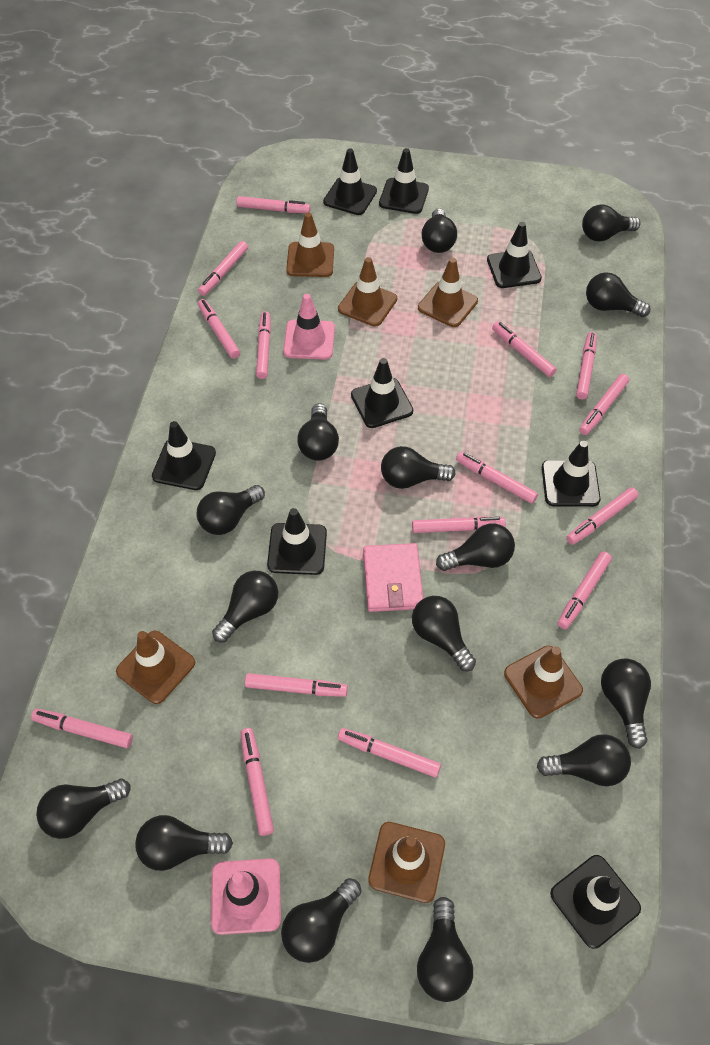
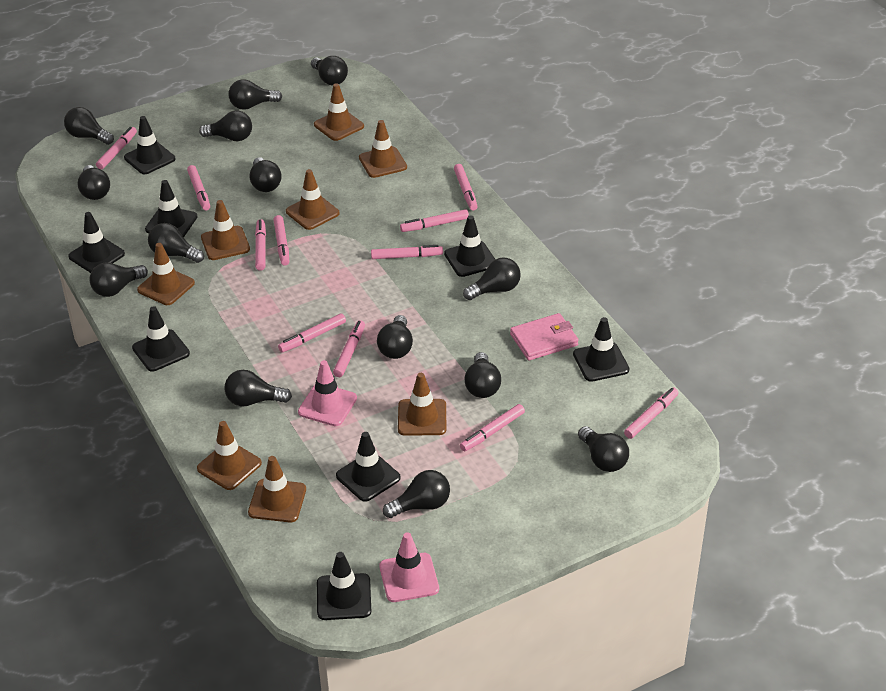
black light bulb: [36,779,131,839] [135,815,233,871] [197,485,265,535] [212,571,278,642] [281,878,361,963] [297,403,339,461] [381,446,455,489] [412,596,476,671] [417,897,473,1002] [422,209,457,253] [436,523,515,571] [537,734,631,786] [582,205,641,242] [586,272,651,317] [601,658,651,749] = 15 -> [64,107,114,145] [77,165,110,200] [89,263,148,297] [148,223,204,263] [199,110,252,141] [224,370,292,406] [228,80,282,110] [249,157,282,192] [311,56,348,85] [377,315,413,359] [383,470,450,518] [463,257,521,300] [464,352,501,398] [578,426,629,472] = 14
brown traffic cone: [116,631,195,704] [286,212,334,277] [338,257,397,327] [368,822,445,903] [418,258,478,327] [504,646,583,719] = 6 -> [137,243,195,305] [197,421,262,490] [201,200,250,260] [248,456,306,522] [286,169,339,230] [314,83,364,141] [359,120,407,178] [398,373,446,436] = 8
pink marker: [31,709,133,748] [198,241,248,296] [198,299,240,359] [236,196,310,213] [240,728,274,836] [245,673,348,697] [256,311,271,379] [338,728,441,777] [412,516,506,533] [456,452,538,504] [492,322,557,377] [558,551,612,629] [566,487,638,545] [576,332,597,399] [579,374,629,435] = 15 -> [96,127,137,170] [187,165,210,211] [255,219,266,271] [273,215,289,266] [278,313,346,352] [333,320,365,377] [371,245,443,259] [400,209,469,232] [454,164,478,210] [460,404,525,451] [624,388,678,439] = 11

